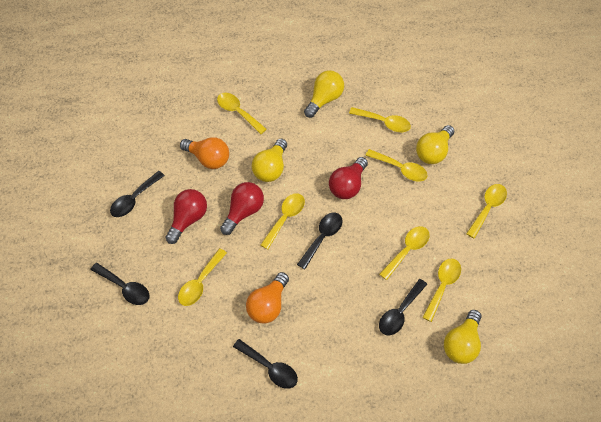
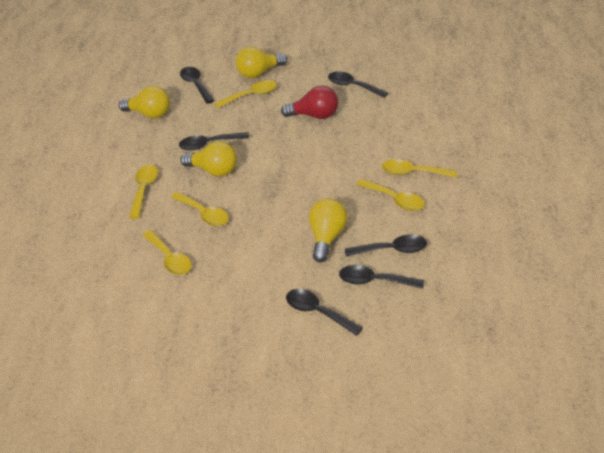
black spoon: [90,263,150,305] [110,171,165,217] [233,339,298,389] [297,213,343,269] [379,279,427,335] = 5 -> [179,132,249,150] [180,67,215,104] [286,289,363,336] [328,71,388,98] [339,265,424,289] [345,235,427,256] = 6
orange light bulb: [180,137,229,169] [246,272,289,324] = 2 -> none = 0
red light bulb: [165,189,207,244] [220,182,264,235] [329,157,368,199] = 3 -> [281,85,338,119] = 1
yellow spoon: [178,248,227,306] [217,93,267,134] [260,193,305,250] [349,107,411,132] [365,149,428,182] [379,226,430,280] [422,259,461,322] [466,184,507,239] = 8 -> [129,165,158,219] [143,230,192,275] [171,192,229,226] [214,80,277,108] [356,179,424,211] [382,159,457,178] = 6

